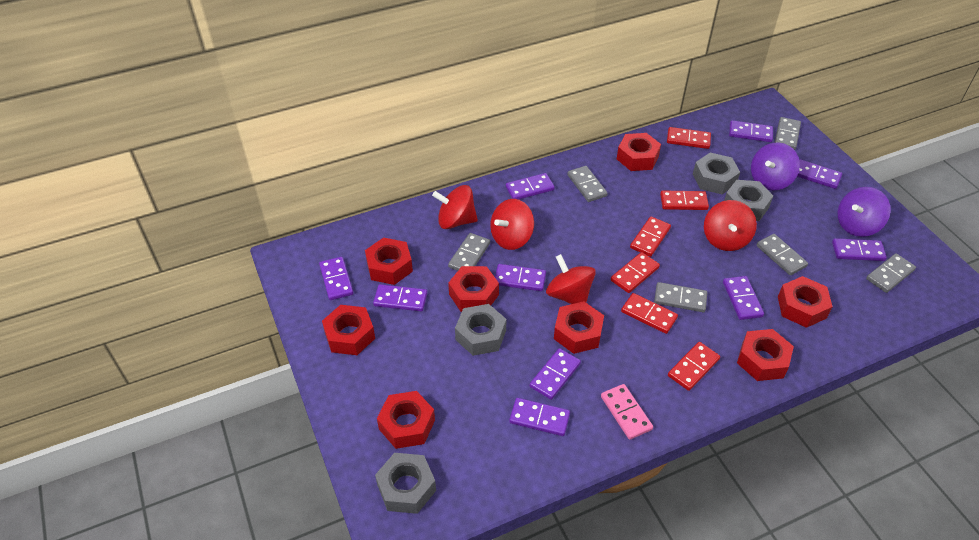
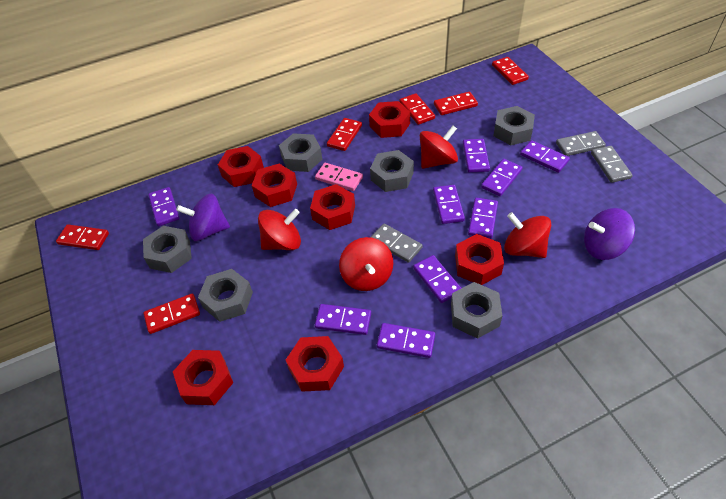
grey domino: [448,233,490,271] [568,166,608,202] [654,282,707,312] [756,234,808,275] [774,117,801,150] [866,253,916,293] = 6 -> [370,224,422,263] [556,131,606,156] [591,146,633,183] = 3
grey nut: [375,453,436,514] [455,304,507,356] [693,153,740,194] [724,180,773,221] = 4 -> [143,226,192,273] [198,269,253,322] [279,133,322,172] [370,150,414,192] [451,282,502,339] [493,106,535,145] = 6
purple domino: [319,257,353,300] [373,284,427,311] [495,264,546,291] [506,173,555,199] [509,398,570,436] [530,348,581,400] [723,276,764,320] [729,120,773,142] [797,159,842,189] [832,238,887,261] = 10 -> [148,187,179,226] [315,304,371,335] [377,323,435,358] [413,255,461,303] [433,185,465,224] [463,139,490,173] [468,198,498,239] [481,159,522,196] [520,140,570,173] = 9
red nut: [322,305,375,355] [365,237,413,285] [377,391,435,449] [448,266,499,312] [554,301,604,354] [617,133,661,171] [737,329,794,381] [778,276,833,328] = 8 -> [173,350,233,405] [218,146,264,187] [251,164,297,207] [286,336,344,392] [310,184,355,230] [369,101,410,138] [455,234,504,285] = 7

